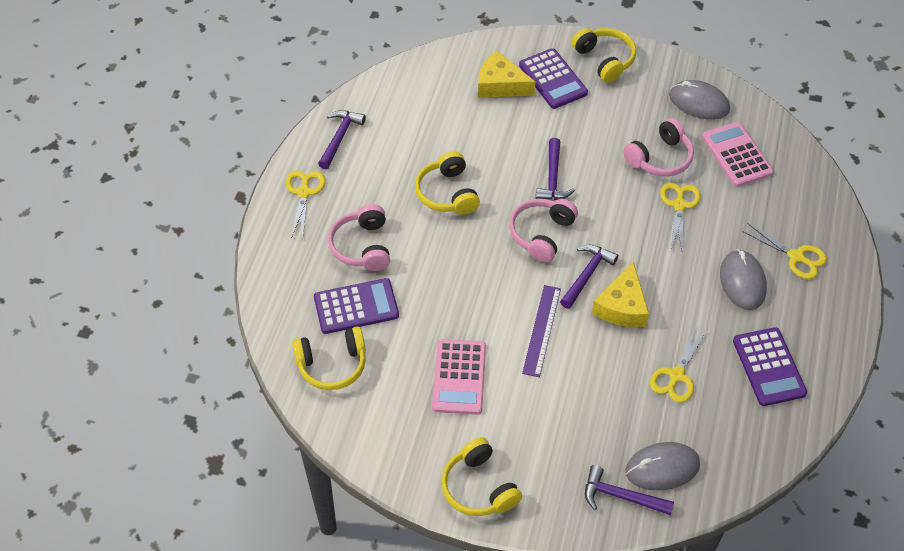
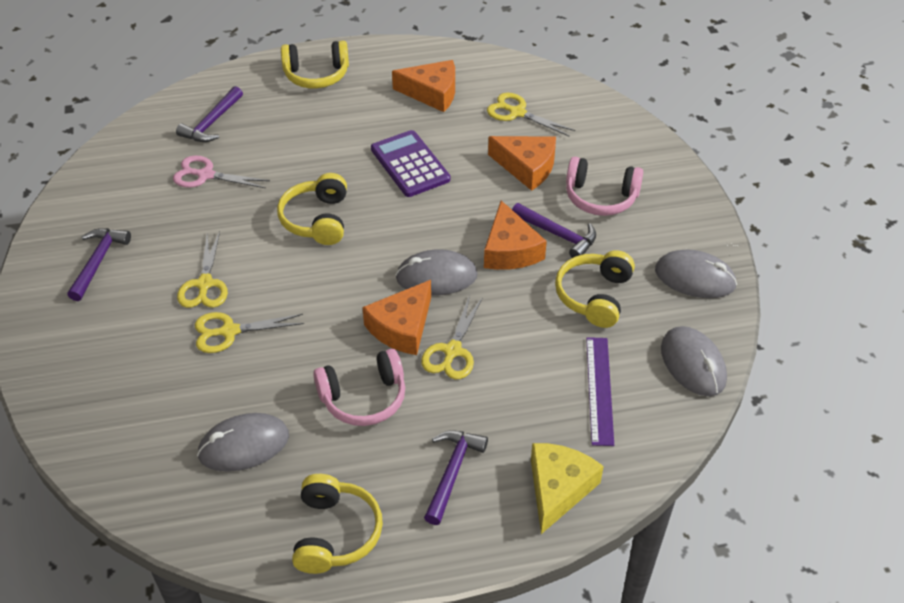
grey mouse: [625,442,700,491] [669,80,730,120] [720,249,767,310] = 3 -> [197,413,289,472] [395,249,478,295] [655,250,737,298] [661,326,727,396] = 4
orange cheese: none = 0 -> [363,280,431,355] [392,60,455,112] [484,200,547,270] [488,136,556,191] = 4
pink calculator: [432,339,486,415] [702,122,774,187] = 2 -> none = 0
pink headphones: [328,204,390,271] [509,199,578,262] [623,118,694,177] = 3 -> [313,349,405,426] [566,157,643,216] = 2
pink scissors: none = 0 -> [173,155,270,188] = 1
purple calculator: [314,278,399,334] [519,48,588,109] [733,327,807,406] = 3 -> [371,130,450,197] = 1
yellow cheese: [478,51,535,98] [592,262,649,327] = 2 -> [531,443,604,534] = 1

